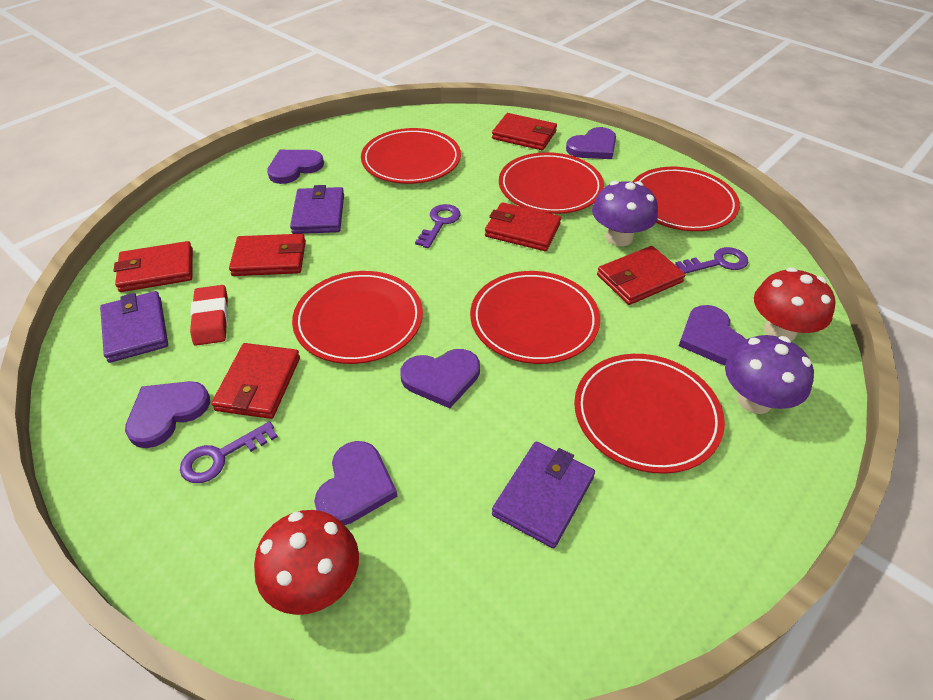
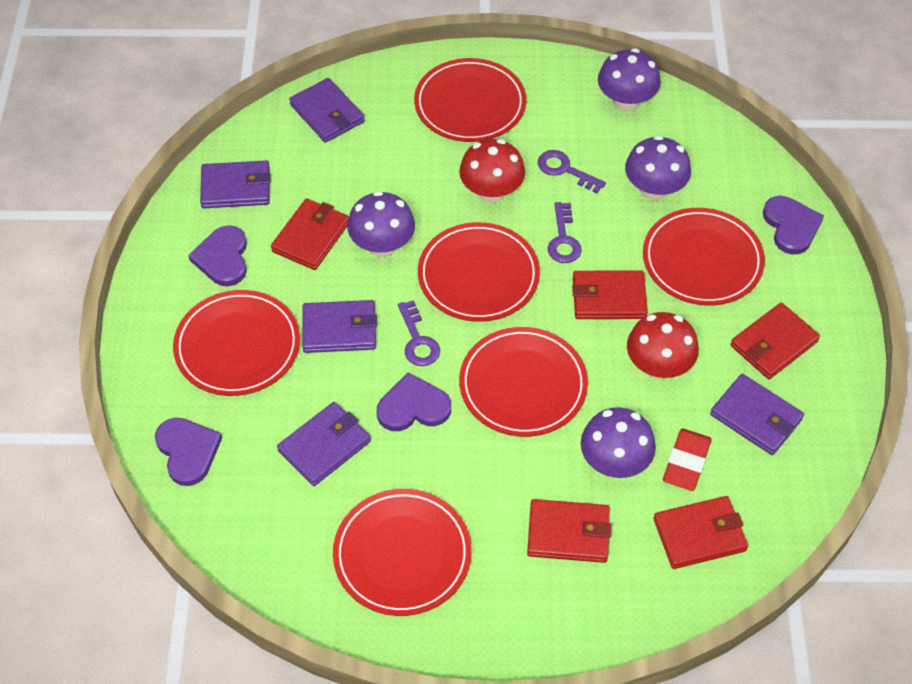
purple heart: [125,381,210,448] [267,150,324,184] [314,441,398,525] [400,349,480,408] [566,127,616,159] [679,305,746,365] = 6 -> [155,418,222,486] [188,225,247,286] [376,373,451,431] [763,196,824,254] = 4
purple mushroom: [592,181,658,246] [725,335,814,414] = 2 -> [347,191,415,257] [581,408,656,478] [598,48,661,112] [625,135,691,201] = 4
purple wallet: [100,291,168,363] [290,185,344,234] [492,442,595,548] = 3 -> [200,160,270,208] [277,402,371,486] [289,78,365,143] [302,300,377,353] [710,374,804,455] = 5
red wallet: [114,241,193,292] [211,343,300,419] [229,234,306,276] [485,202,561,251] [492,113,557,150] [597,246,685,305] = 6 -> [271,199,349,270] [527,499,612,563] [572,270,648,319] [653,496,748,569] [730,303,820,379] = 5

